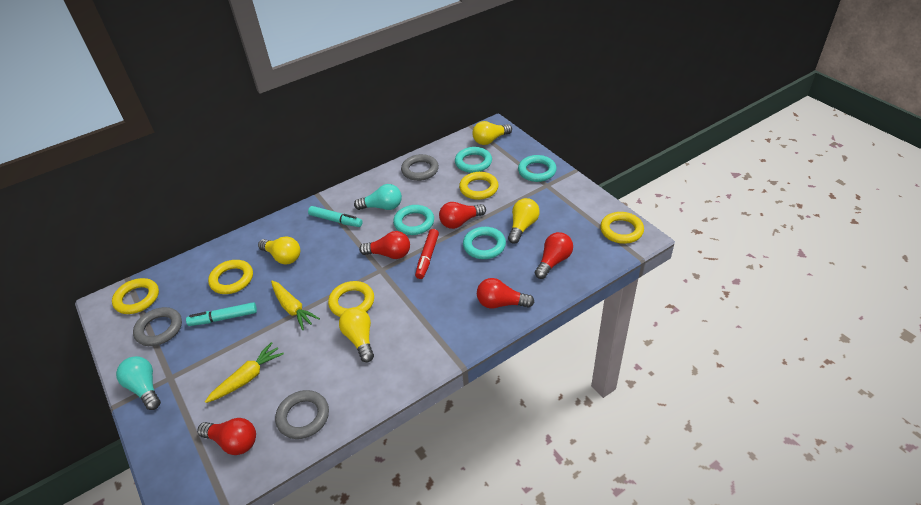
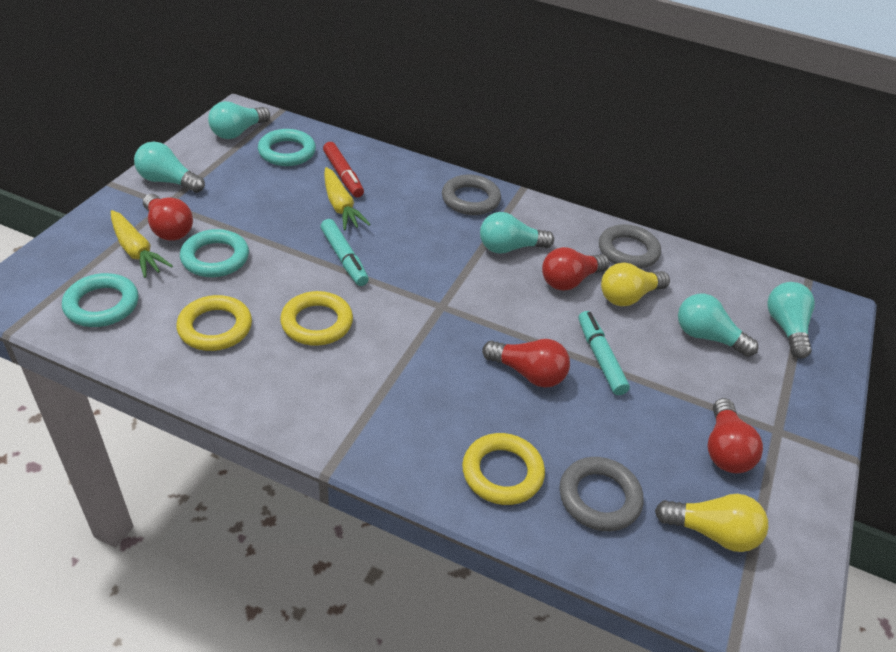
red light bulb: [197,418,256,455] [359,231,410,259] [439,202,486,229] [477,278,535,309] [535,232,573,279] = 5 -> [143,194,193,241] [482,339,570,388] [542,247,610,291] [708,398,763,473] = 4
turquoise light bulb: [116,356,161,410] [354,184,402,210] = 2 -> [134,142,205,193] [208,101,270,139] [480,212,554,254] [678,294,758,357] [767,282,815,359] = 5
turquoise ring: [393,205,434,235] [455,147,492,173] [463,227,506,259] [518,155,557,182] = 4 -> [62,273,138,327] [180,229,249,277] [258,129,316,166] = 3
yellow light bulb: [258,236,300,264] [339,307,374,362] [472,121,512,145] [508,198,540,244] = 4 -> [601,263,670,306] [655,494,768,552] = 2
yellow ring: [112,278,159,314] [208,260,253,294] [328,281,374,317] [459,172,499,200] [600,212,644,244] = 5 -> [176,295,252,351] [280,291,353,346] [462,433,545,505] = 3

